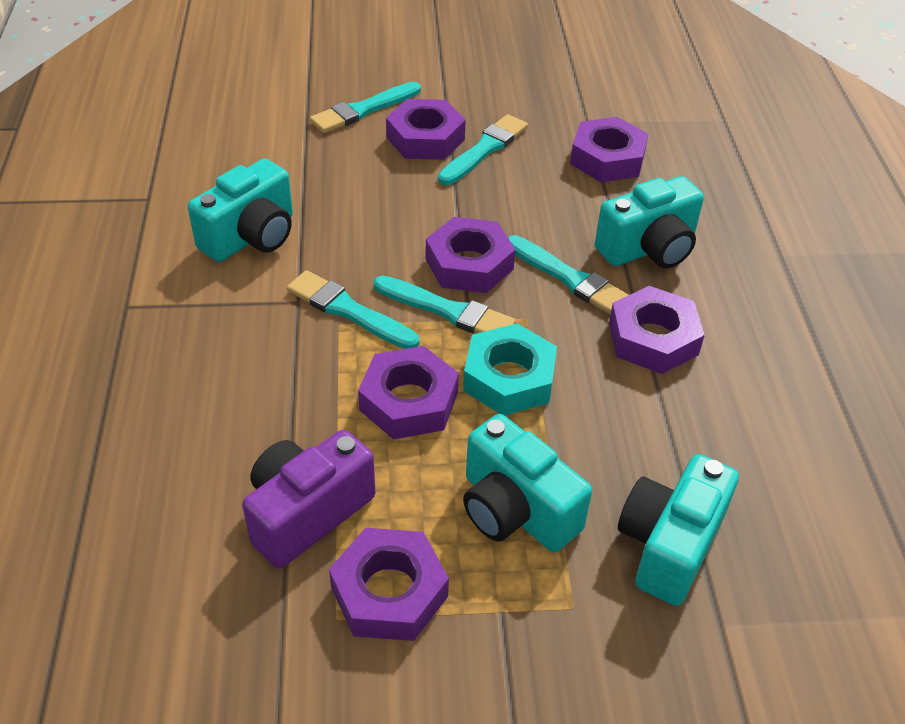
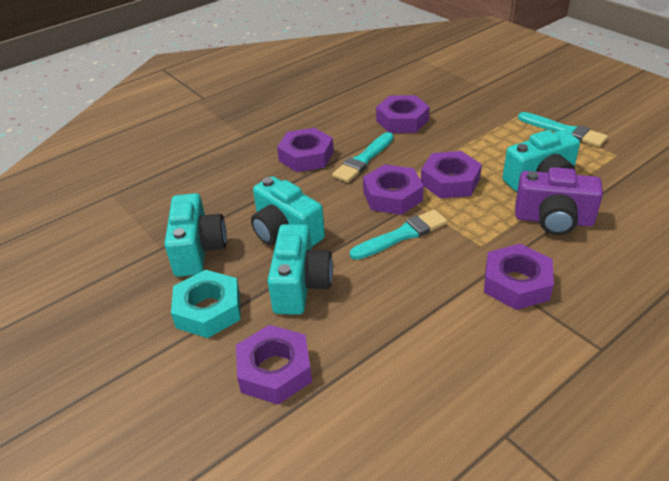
turquoise brush: [287,270,419,349] [310,82,421,133] [373,276,516,333] [438,114,528,185] [508,235,628,315] = 5 -> [332,132,394,182] [350,209,447,260] [518,112,608,147] = 3

